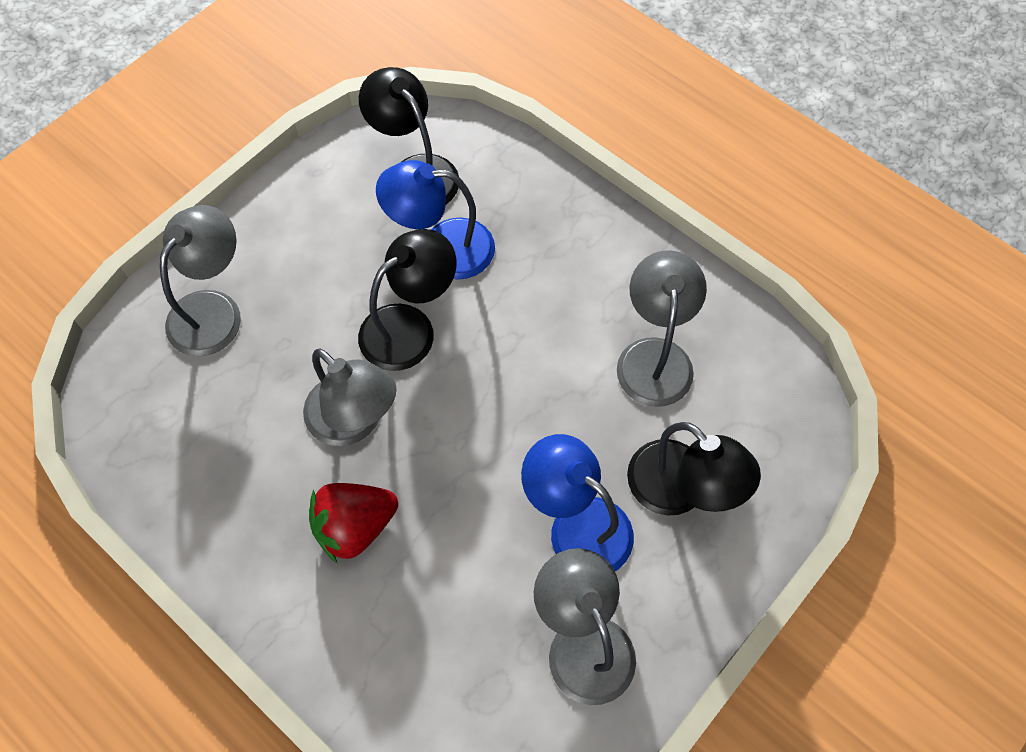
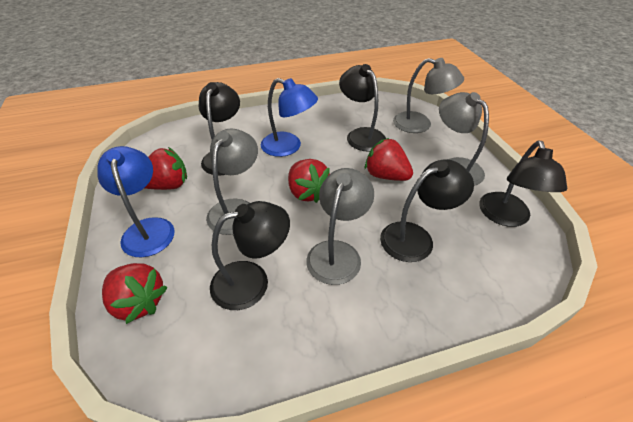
black lamp: [358,229,457,371] [359,67,459,204] [627,422,761,516] = 3 -> [198,82,240,175] [210,201,290,310] [339,64,386,152] [380,159,474,262] [479,141,567,227] = 5
red strawberry: [309,483,398,564] = 1 -> [102,263,168,324] [145,147,187,190] [288,159,330,203] [365,138,413,181] = 4

